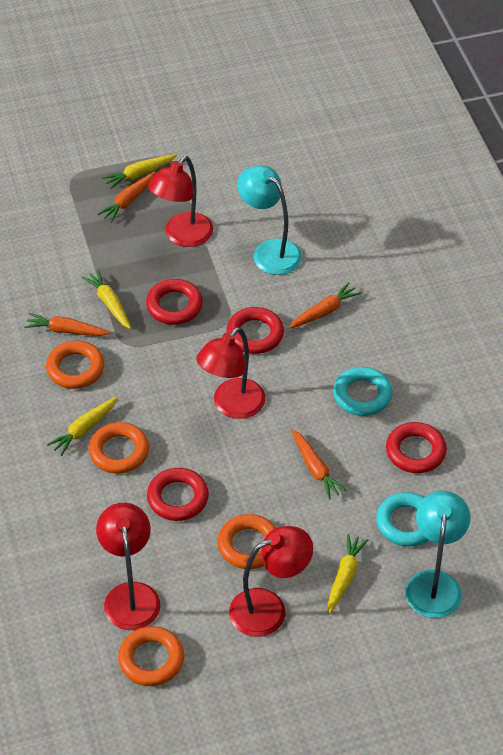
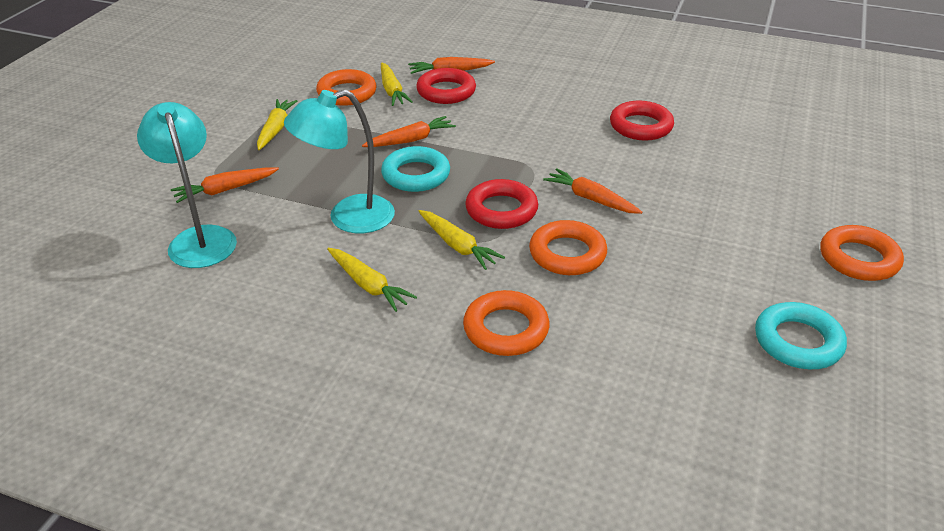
red lamp: [96,503,160,630] [148,156,213,247] [196,327,265,419] [229,526,313,637] = 4 -> none = 0
red ring: [146,279,203,325] [147,468,209,521] [226,307,284,354] [386,422,447,473] = 4 -> [416,68,476,104] [465,179,538,229] [610,101,674,141] = 3

